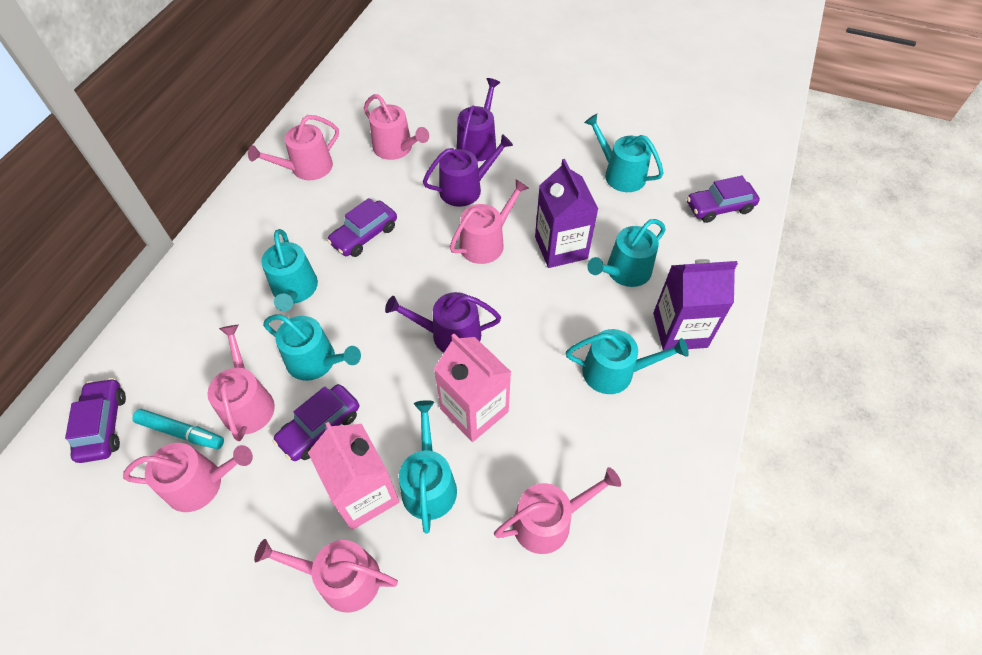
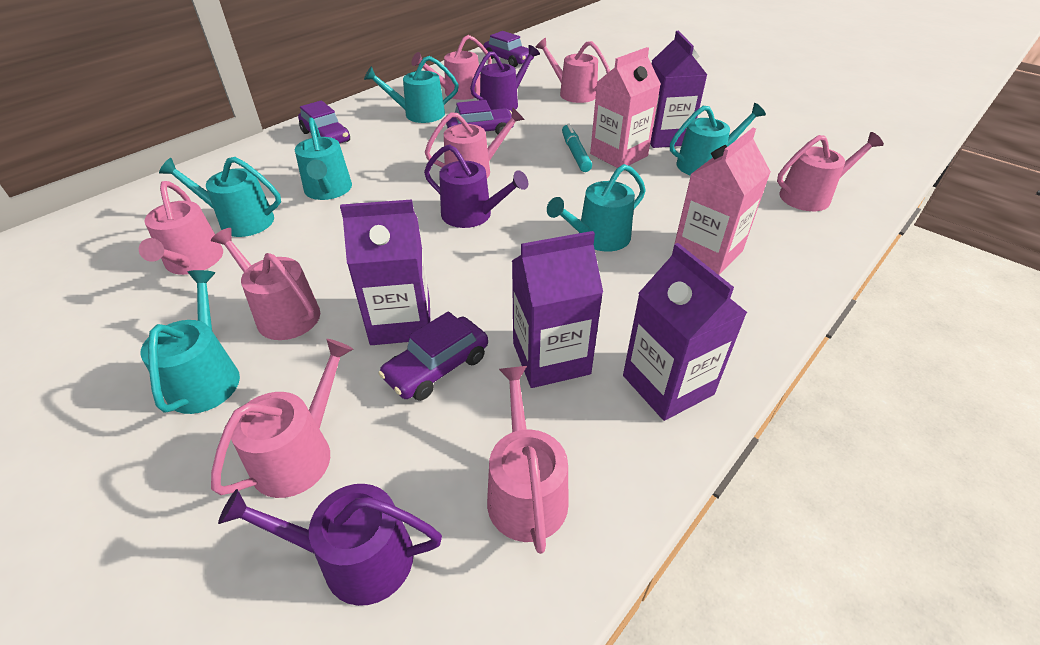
pink watering can: [123,443,253,512] [207,325,275,441] [248,115,339,180] [254,539,398,613] [364,94,429,160] [450,179,529,264] [494,467,621,554] = 7 -> [139,181,223,275] [211,228,320,340] [211,339,353,498] [411,35,492,100] [425,108,525,178] [487,366,569,554] [535,38,610,103] [777,132,884,211] = 8
purple carton: [535,159,598,268] [653,259,738,351] = 2 -> [340,200,430,345] [512,231,603,388] [623,243,748,421] [650,31,707,148] = 4

